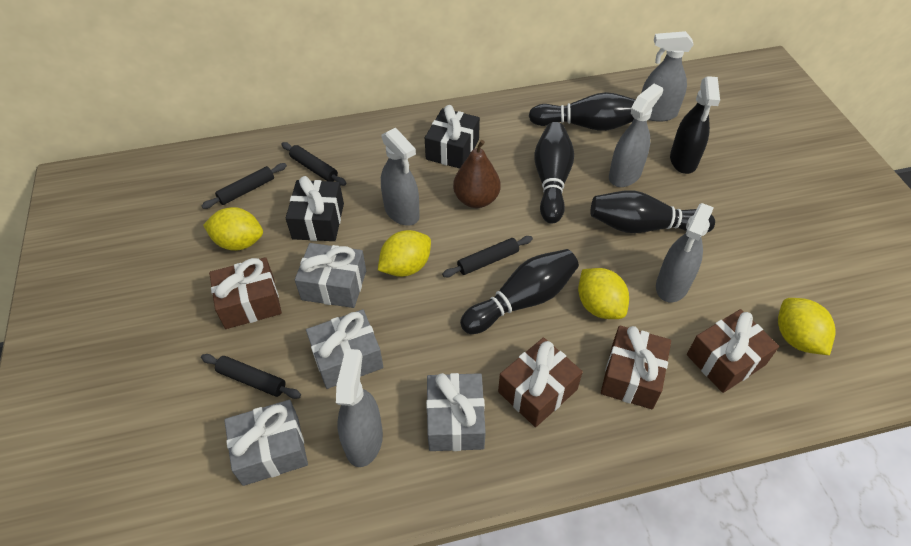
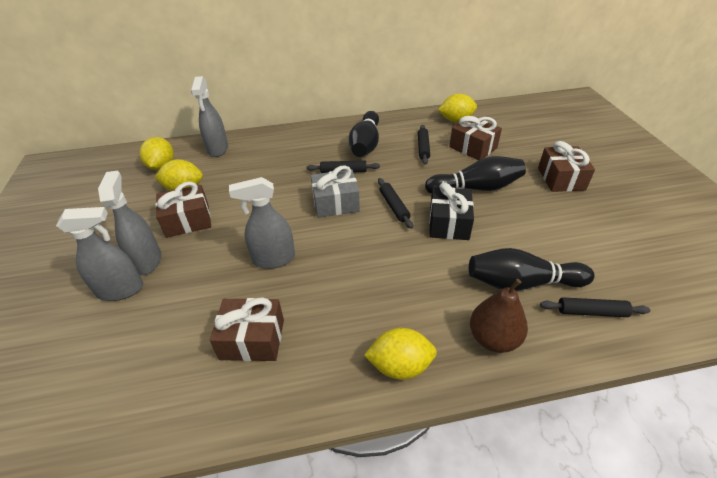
black bowling pin: [460,249,579,334] [529,92,636,131] [534,122,574,224] [590,190,715,233] = 4 -> [349,111,379,157] [425,156,526,194] [469,248,595,291] = 3
black gift: [286,176,344,241] [425,105,480,169] = 2 -> [429,182,474,240] = 1
black spray bottle: [670,76,720,174] = 1 -> none = 0
grey gift: [224,400,308,486] [295,243,366,308] [306,309,383,389] [426,373,486,451] = 4 -> [311,165,360,218] = 1
grey spray bottle: [336,349,383,467] [381,127,420,226] [609,84,663,187] [641,31,694,122] [656,203,714,302] = 5 -> [56,207,143,301] [98,171,161,275] [191,76,228,157] [229,177,295,269] = 4

